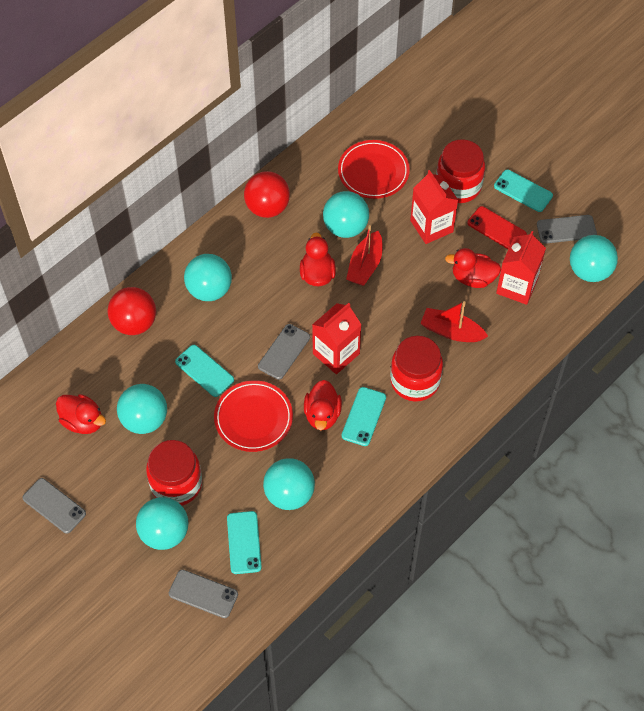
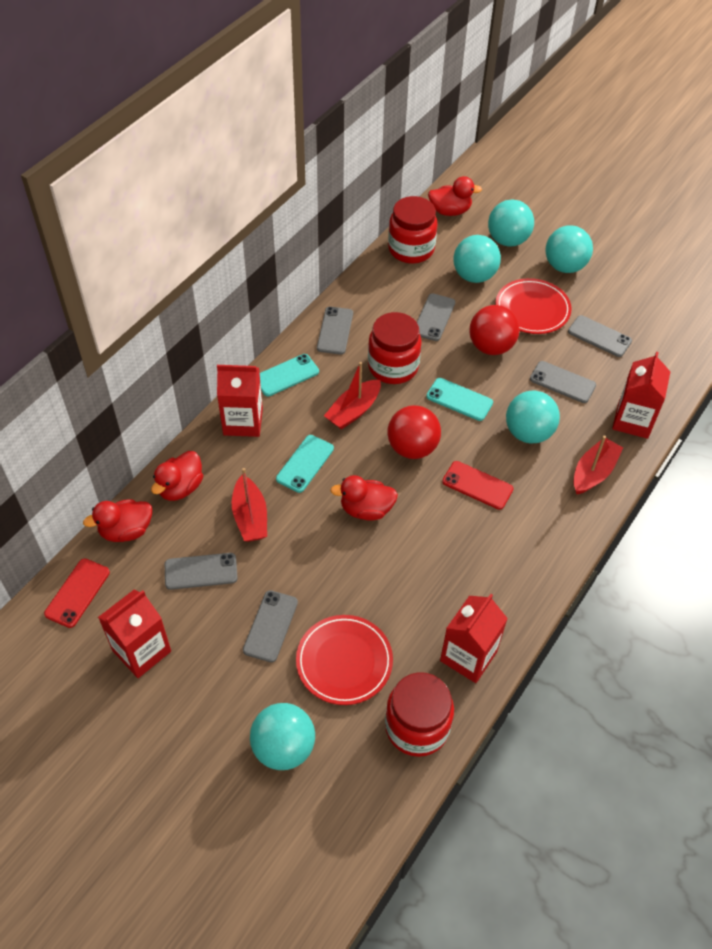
grey phone: [22,478,86,534] [169,569,238,618] [258,324,310,380] [537,215,597,244] = 4 -> [165,553,237,590] [243,590,298,662] [317,307,353,355] [417,293,455,341] [530,361,596,403] [568,315,632,357] = 6
red boat: [346,225,383,286] [420,301,488,342] = 2 -> [232,468,267,542] [324,362,381,429] [574,435,623,494] = 3
red carton: [312,303,362,374] [410,170,458,244] [496,231,546,305] = 3 -> [98,590,171,678] [217,365,263,437] [440,594,508,683] [612,352,670,439] = 4
red phone: [467,206,527,249] = 1 -> [44,559,110,628] [442,461,514,510] = 2
turquoise ball: [117,384,167,434] [136,497,188,550] [184,254,232,301] [263,458,315,510] [323,191,369,238] [570,235,618,282] = 6 -> [250,703,315,770] [453,235,501,283] [488,200,534,247] [506,391,560,444] [545,225,593,273] = 5
turquoise phone: [175,345,234,397] [227,511,262,574] [341,387,386,446] [494,170,553,212] = 4 -> [260,354,319,396] [276,435,334,493] [426,378,493,421] = 3

